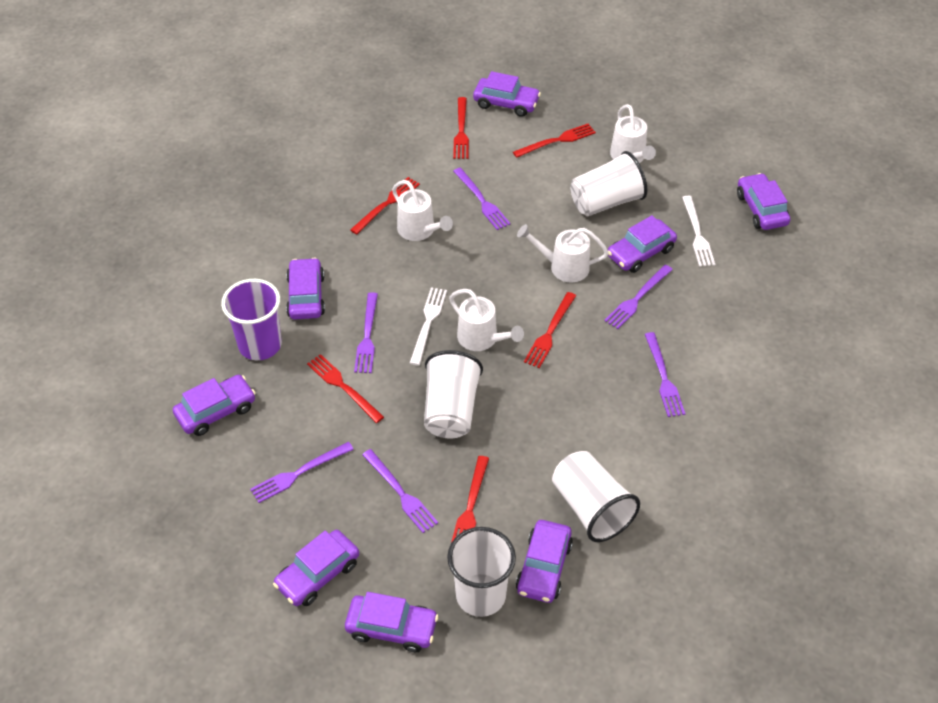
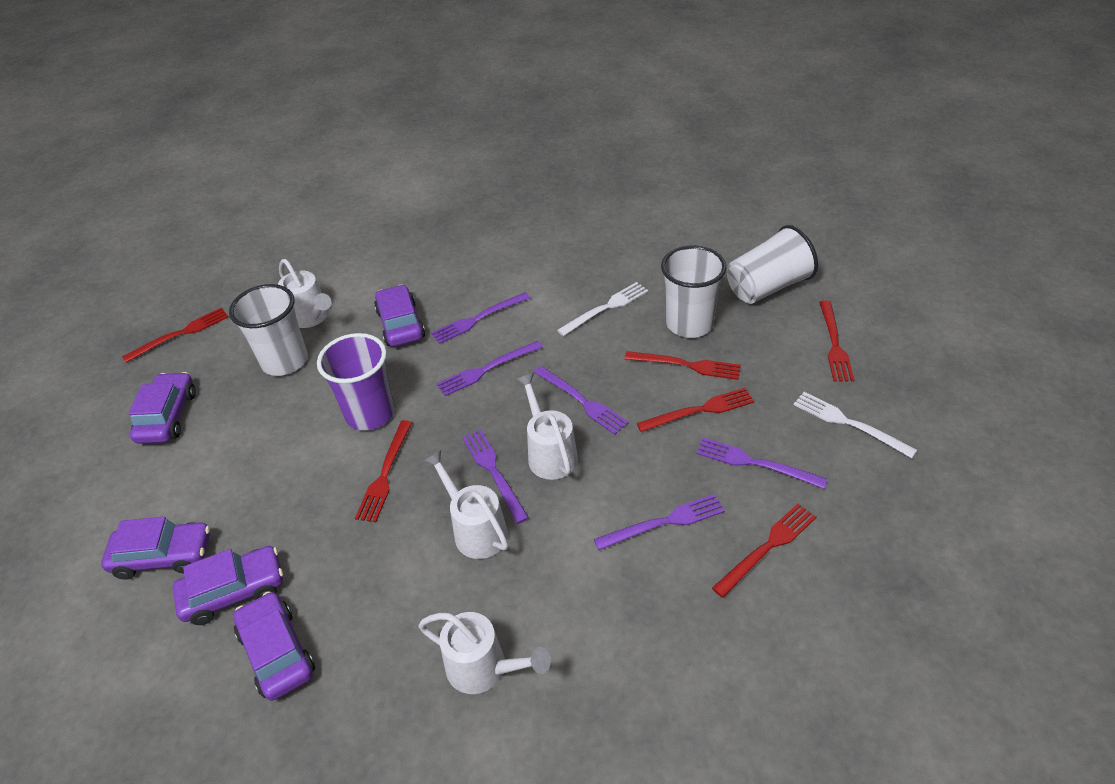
purple car: [173,375,256,436] [273,530,359,606] [286,258,325,319] [345,592,439,652] [473,71,541,117] [516,520,573,603] [608,215,677,273] [737,173,790,230] = 8 -> [101,517,210,579] [129,372,196,444] [173,546,283,625] [233,591,315,701] [374,284,425,347] = 5
white cup: [424,350,483,438] [447,527,516,617] [552,451,640,542] [570,151,647,216] = 4 -> [229,284,308,376] [661,245,727,338] [727,225,818,304] = 3

